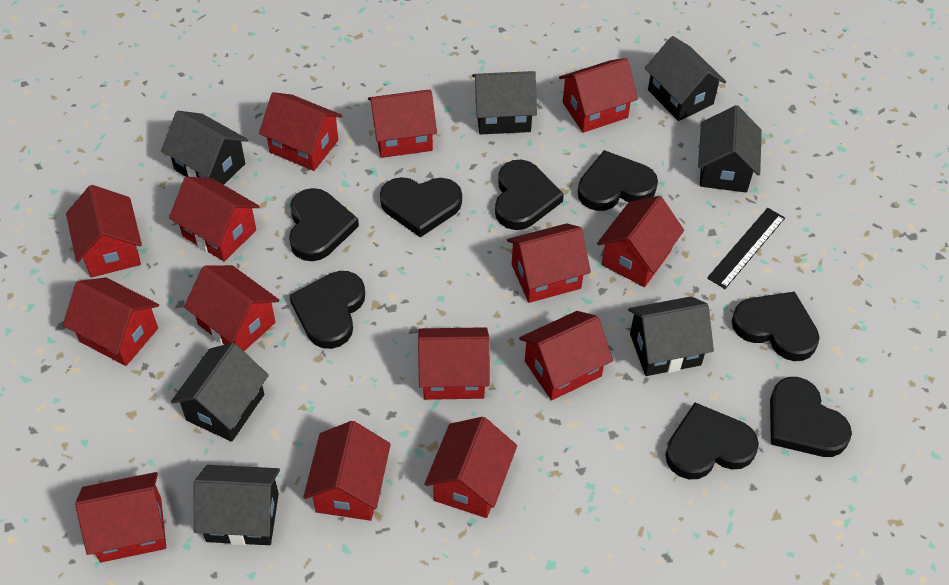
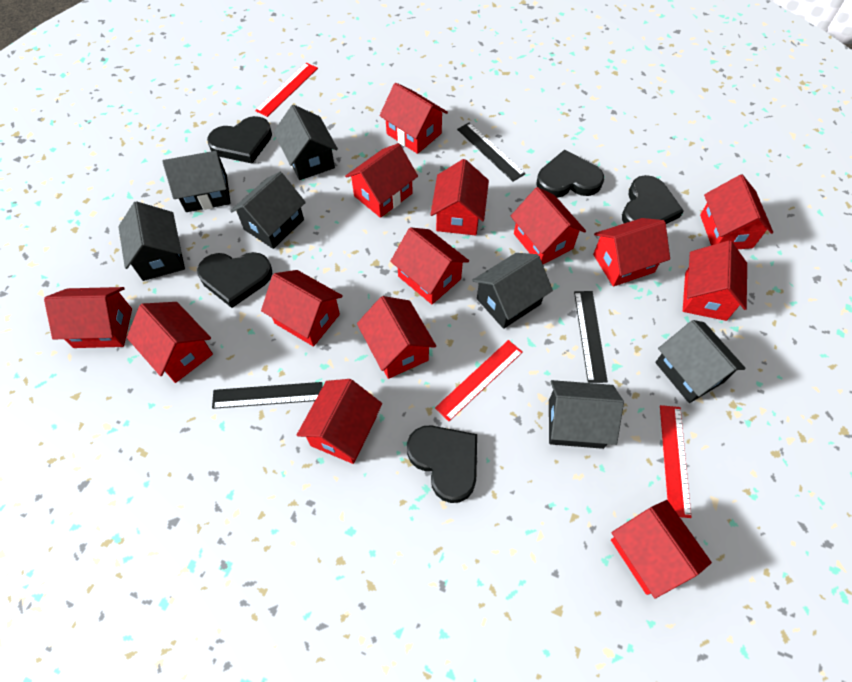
black heart: [289,188,359,261] [289,271,365,349] [380,177,462,237] [495,160,564,230] [578,150,658,211] [665,403,759,479] [732,292,820,361] [770,377,852,457] = 8 -> [197,252,272,308] [207,116,272,164] [407,425,477,503] [537,150,604,198] [622,175,684,224] = 5
black ruler: [707,208,785,289] = 1 -> [212,382,322,409] [457,122,525,182] [574,291,608,383] = 3
red ruler: none = 0 -> [255,63,318,117] [435,340,523,421] [660,405,692,518] = 3

